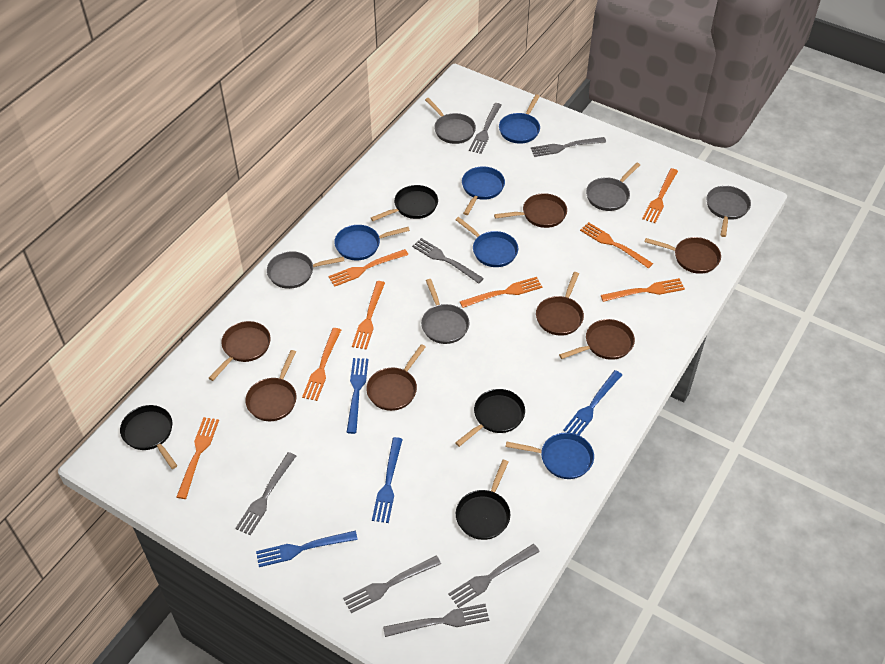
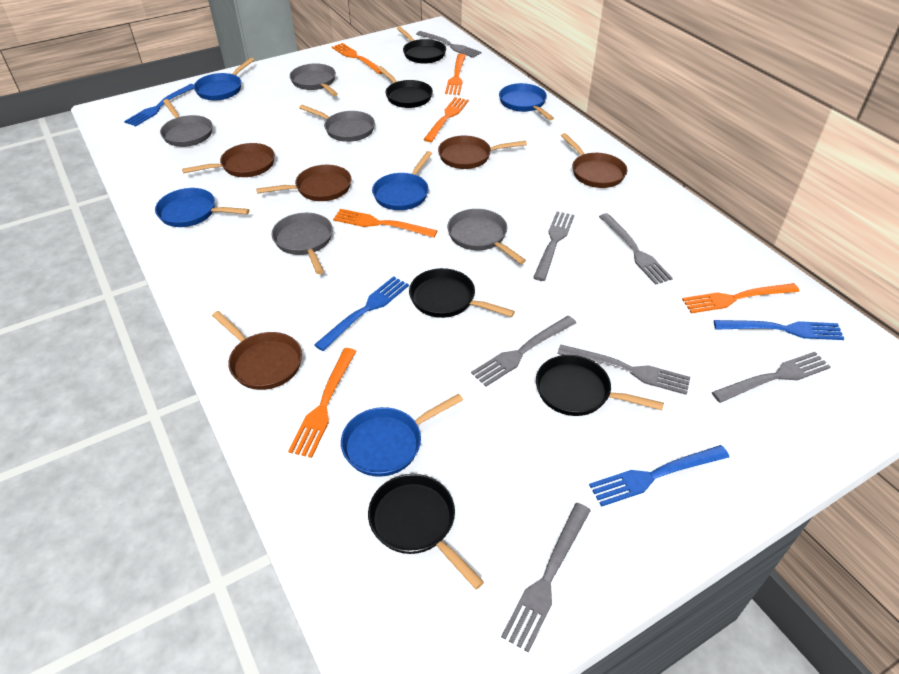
black pan: [120,405,177,469] [371,185,438,221] [455,389,525,447] [456,460,510,540] = 4 -> [368,474,484,589] [377,66,433,108] [397,26,446,64] [409,268,515,318] [536,355,664,416] = 5
brown pan: [209,321,271,381] [245,350,297,421] [366,344,425,411] [494,193,567,228] [536,272,584,336] [559,319,635,360] [645,237,721,274] = 7 -> [182,143,275,177] [212,311,302,390] [256,165,351,201] [438,136,527,169] [561,133,627,188] = 5
orange fork: [177,417,219,499] [302,328,341,401] [328,249,408,287] [352,281,385,350] [460,277,542,308] [580,222,653,269] [601,278,685,302] [642,168,678,223] = 8 -> [288,348,356,458] [332,43,382,74] [333,209,438,238] [423,97,469,142] [445,54,466,95] [682,283,799,313] = 6

